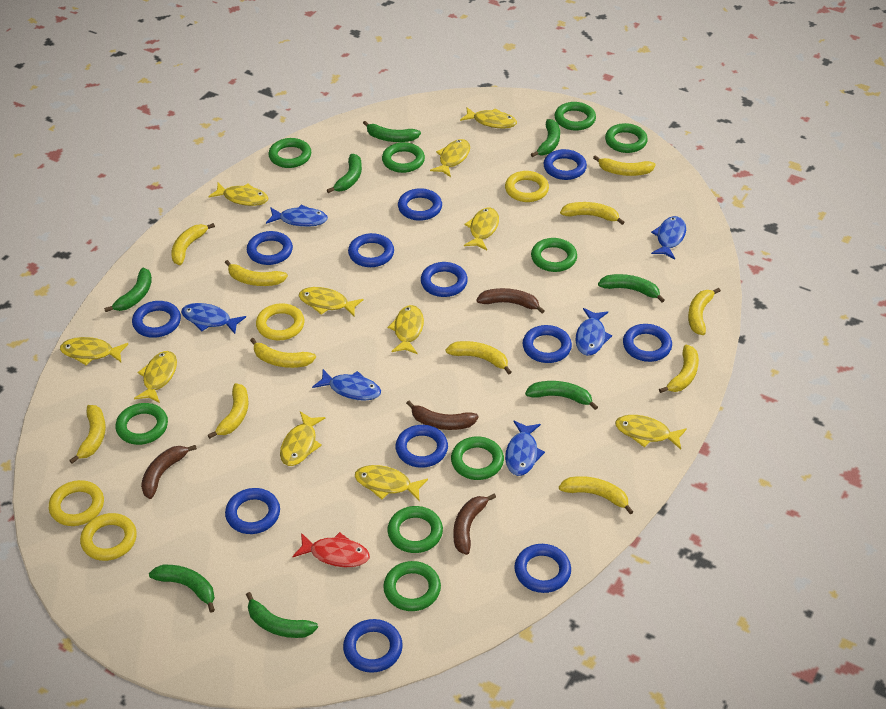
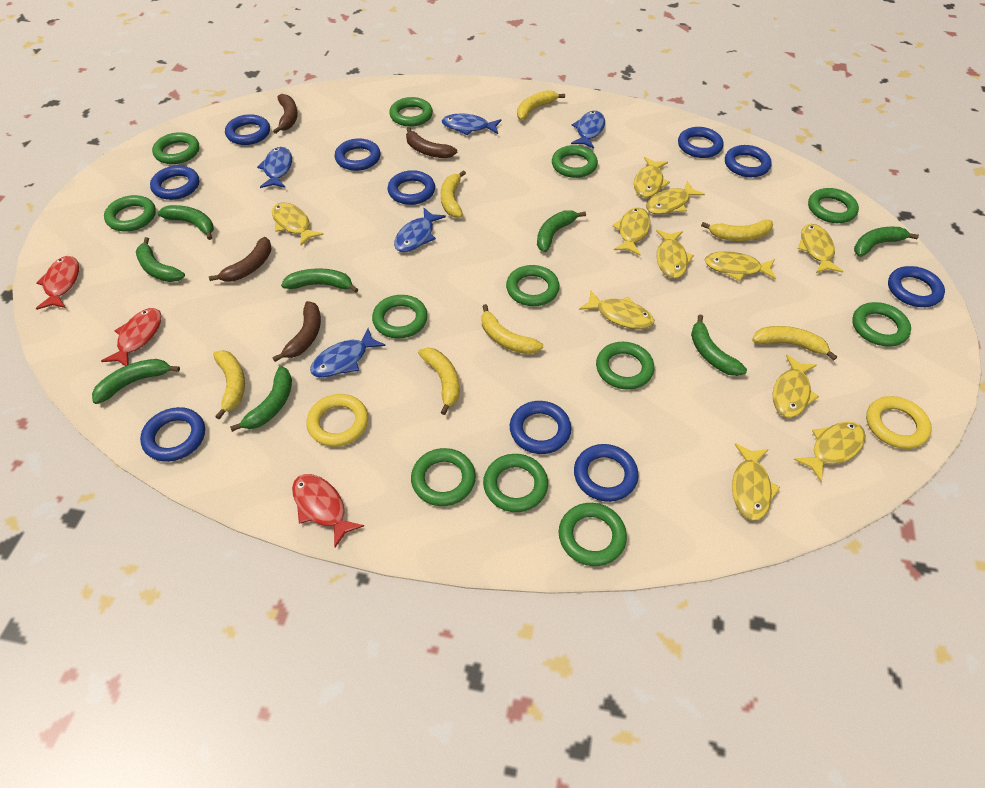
blue fish: [181,303,246,334] [266,204,328,227] [312,369,381,401] [505,420,545,476] [575,308,612,356] [651,216,686,259] = 6 -> [257,147,292,188] [310,328,386,378] [394,208,446,252] [442,113,502,135] [571,111,605,149] = 5
blue ring: [132,301,181,338] [225,488,280,534] [247,231,293,265] [343,619,403,673] [348,233,394,267] [395,425,448,468] [398,188,442,221] [421,262,468,297] [514,544,571,593] [523,325,572,363] [543,149,587,180] [623,324,672,362] = 12 -> [140,407,205,462] [150,166,199,200] [225,114,270,145] [335,138,381,171] [388,170,435,205] [510,401,571,454] [574,444,639,502] [678,127,723,158] [725,145,772,177] [888,266,945,307] = 10
green ring: [115,403,168,445] [268,138,311,168] [382,142,425,173] [383,561,441,611] [387,506,443,553] [451,437,504,480] [531,238,577,272] [554,102,596,131] [605,123,648,153] = 9 -> [104,195,156,232] [152,132,199,164] [372,295,428,339] [389,97,433,127] [411,448,476,506] [483,454,548,512] [506,265,560,306] [552,145,598,178] [559,503,627,566] [596,342,654,390] [808,188,859,223] [852,302,911,347] = 12
red fish: [292,532,370,567] = 1 -> [35,256,79,310] [101,308,161,366] [292,474,364,548] = 3
yellow banana: [69,405,106,464] [171,223,215,265] [208,383,248,439] [225,260,288,286] [250,338,316,368] [446,341,512,375] [559,476,634,514] [560,202,625,225] [593,155,656,176] [659,345,699,393] [688,288,721,335] = 11 -> [213,350,245,420] [418,348,460,415] [441,170,466,218] [481,304,543,354] [517,90,565,120] [701,220,773,241] [752,326,837,360] = 7
yellow ring: [49,480,104,526] [80,513,137,561] [256,303,304,341] [505,171,549,202] = 4 -> [306,394,368,447] [866,396,932,449] = 2

